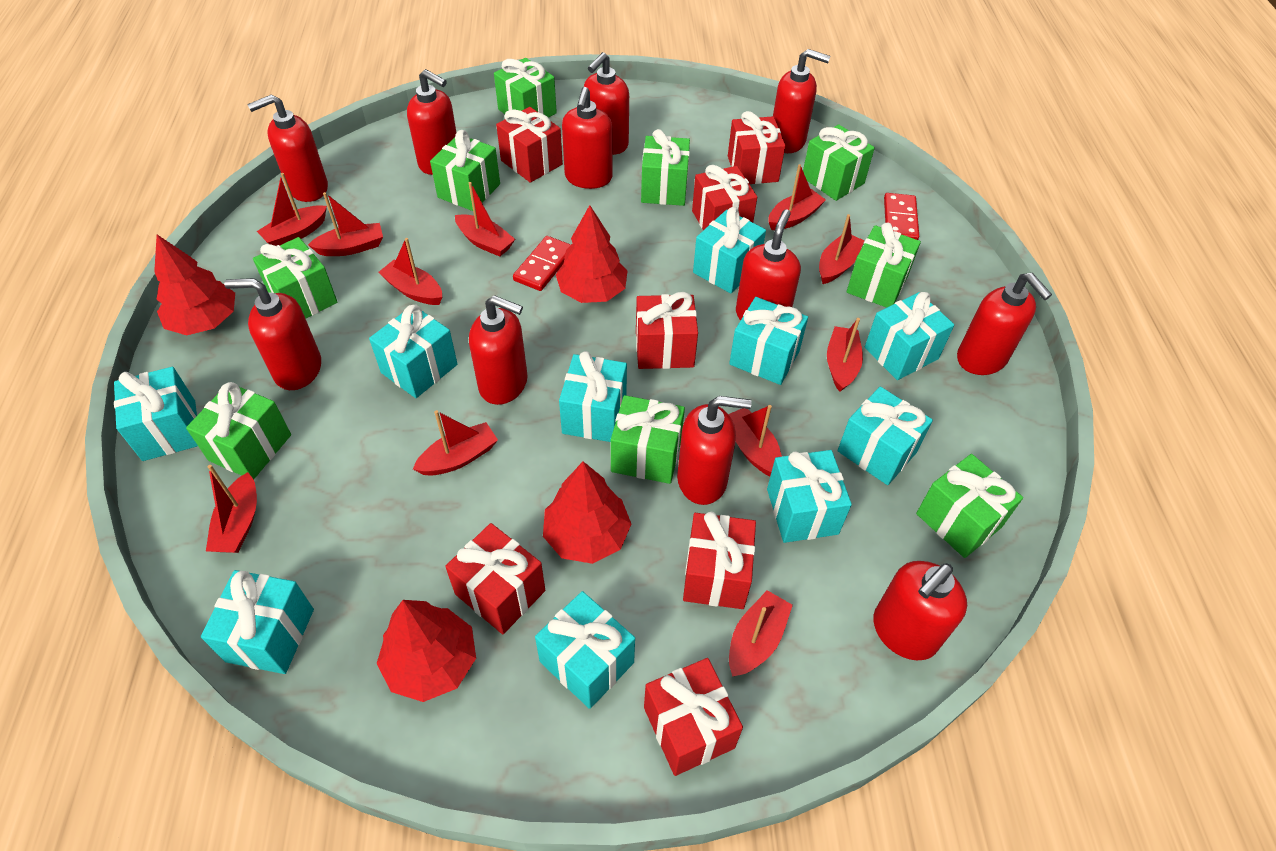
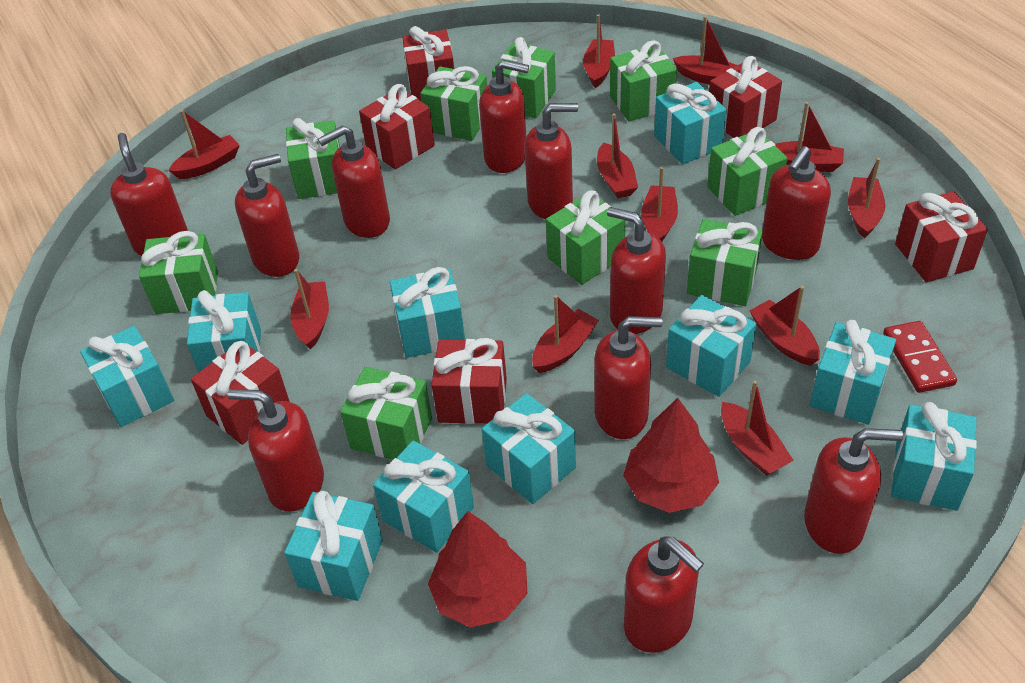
red domino: [513,236,571,291] [884,193,919,240] = 2 -> [883,321,957,393] = 1
red gift: [445,523,545,634] [496,107,563,183] [636,292,698,369] [644,658,743,776] [683,512,756,609] [692,165,757,230] [728,111,785,184] = 7 -> [191,341,290,445] [359,84,435,169] [402,26,454,101] [431,338,507,424] [709,56,782,138] [895,191,988,283] = 6
red tree: [154,235,235,335] [377,600,476,702] [543,461,631,564] [556,205,627,303] = 4 -> [428,511,527,628] [623,398,719,513] = 2

